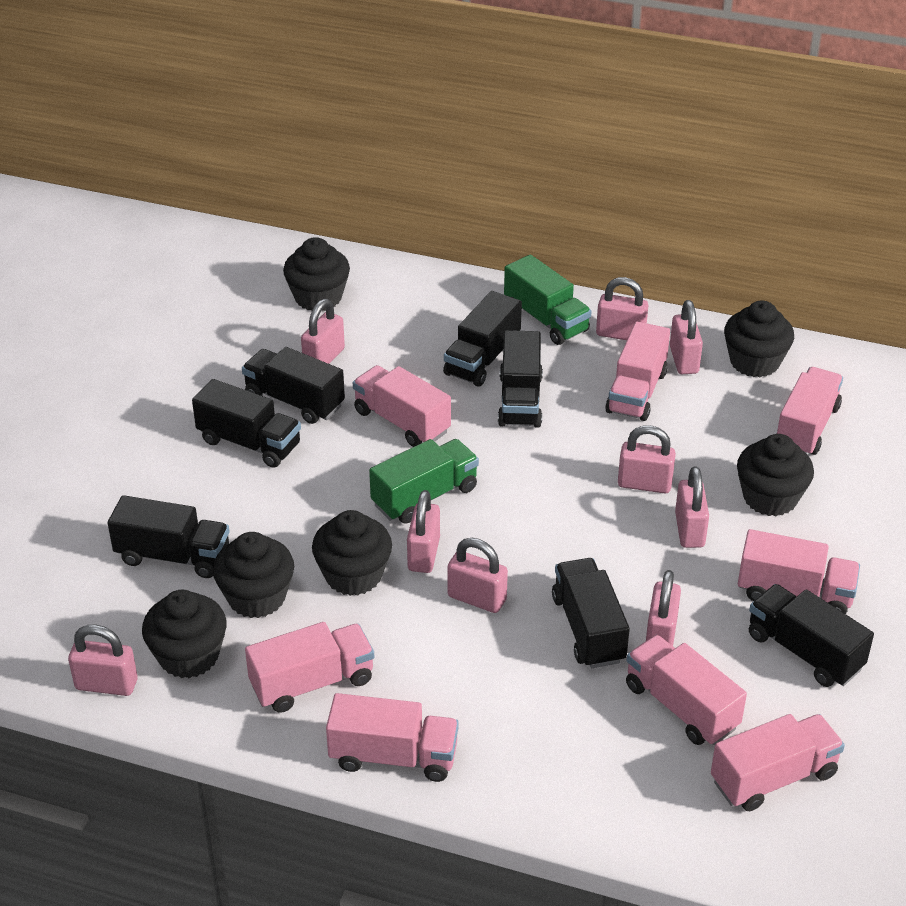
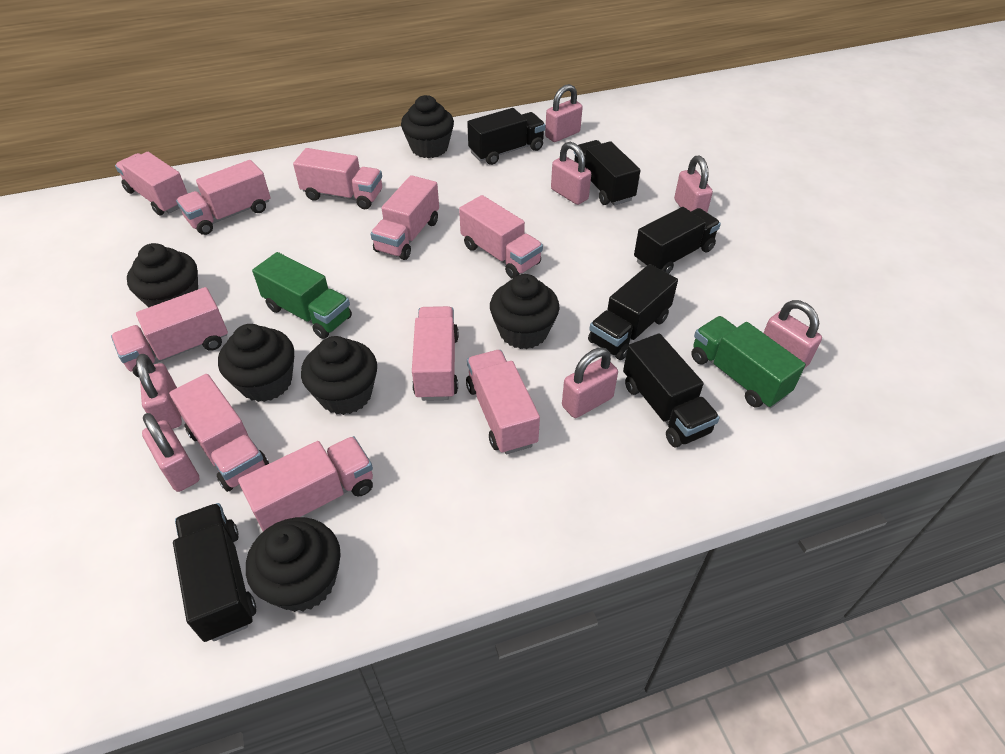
black truck: [108,495,230,578] [192,379,301,468] [242,347,345,424] [443,291,522,387] [498,330,543,428] [552,558,630,668] [749,584,874,687] = 7 -> [173,503,256,642] [467,108,545,165] [574,140,640,206] [588,264,678,360] [623,333,720,447] [634,207,721,274] = 6
pink padlock: [68,625,138,696] [301,299,345,364] [407,490,440,573] [448,538,508,613] [596,277,648,340] [618,425,676,493] [646,570,681,646] [670,300,703,374] [675,466,709,548] = 9 -> [136,354,182,429] [142,413,199,492] [545,84,583,142] [551,142,591,205] [562,348,618,418] [674,155,713,212] [764,300,822,368] = 7
pink truck: [245,622,374,713] [326,693,459,782] [353,365,451,447] [605,322,670,421] [626,635,747,745] [711,714,845,811] [738,529,860,614] [776,367,843,455] = 8 -> [111,287,228,377] [115,152,188,216] [169,374,269,492] [176,160,271,235] [238,436,373,532] [293,148,382,209] [370,175,439,260] [412,306,459,401] [459,195,543,279] [466,350,540,454] = 10

